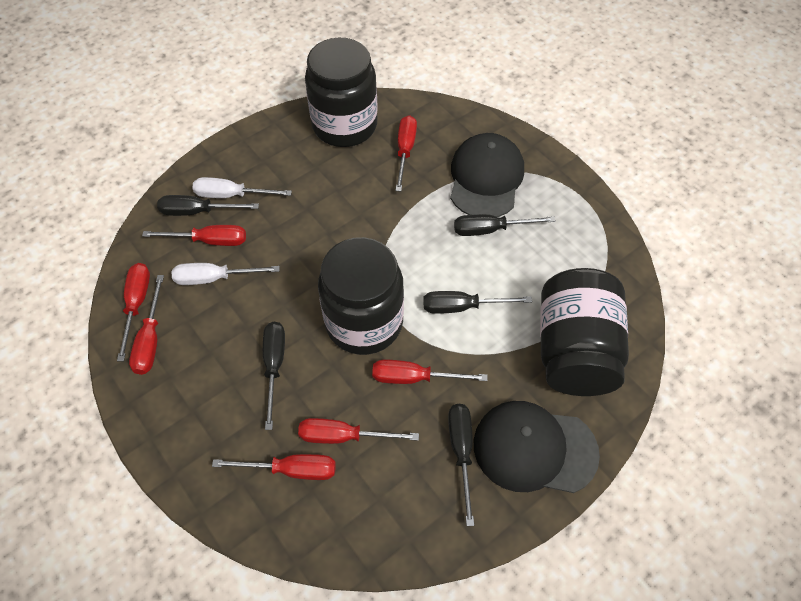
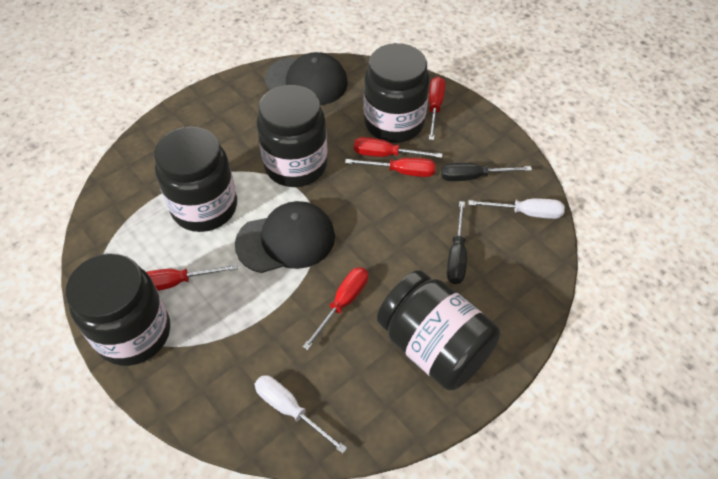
black jar: [305,38,378,147] [318,237,404,355] [540,268,629,396] = 3 -> [66,253,170,366] [154,126,237,232] [257,85,328,187] [364,43,430,143] [377,270,500,391] = 5
black screwdriver: [157,195,259,216] [263,322,285,430] [423,291,532,314] [448,404,474,526] [454,214,556,236] = 5 -> [441,162,532,181] [447,201,467,284] = 2
red screwdriver: [117,263,150,361] [129,275,164,375] [142,225,246,246] [212,454,336,480] [298,418,419,444] [372,360,488,384] [395,115,417,192] = 7 -> [147,264,238,291] [303,267,368,350] [345,158,436,177] [354,137,443,158] [429,77,445,140] = 5

